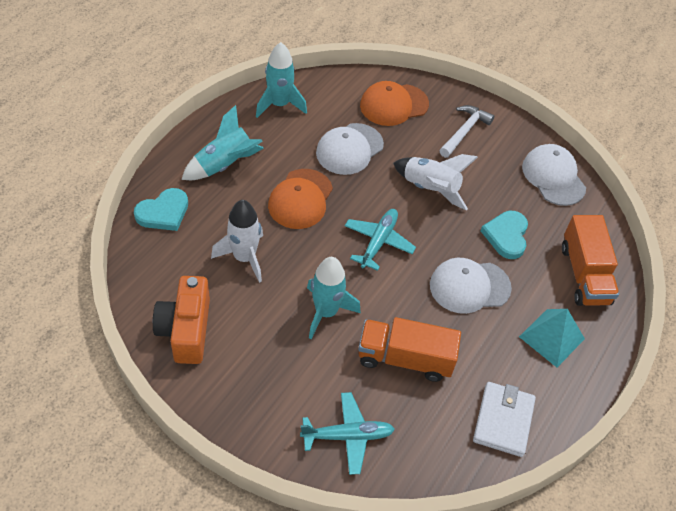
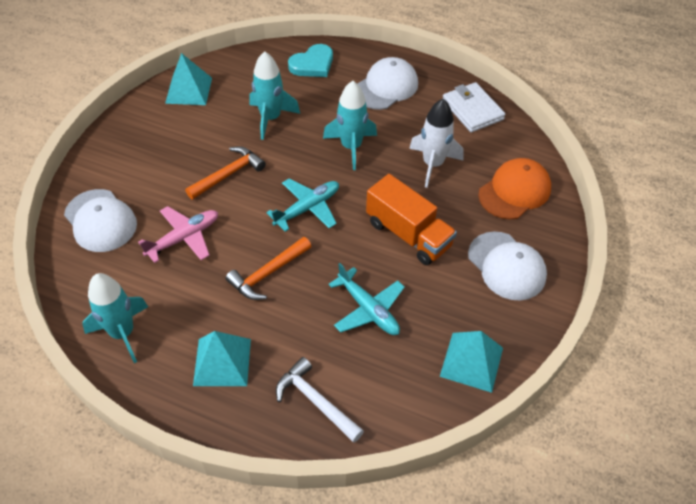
orange camera: [153,276,210,364] = 1 -> none = 0
orange cap: [268,169,333,229] [360,81,429,126] = 2 -> [478,158,551,219] = 1
orange hammer: none = 0 -> [185,146,266,200] [225,237,312,300] = 2
orange truck: [358,317,461,382] [562,215,619,306] = 2 -> [366,174,457,265] = 1
pink plane: none = 0 -> [138,206,218,263] = 1
turquoise heart: [134,188,188,231] [481,211,528,259] = 2 -> [288,44,333,77] = 1
turquoise pyramid: [519,309,585,368] = 1 -> [165,53,212,105] [193,331,251,386] [440,331,503,393] = 3
white rocket: [211,200,263,283] [393,154,478,211] = 2 -> [409,99,464,188] = 1

